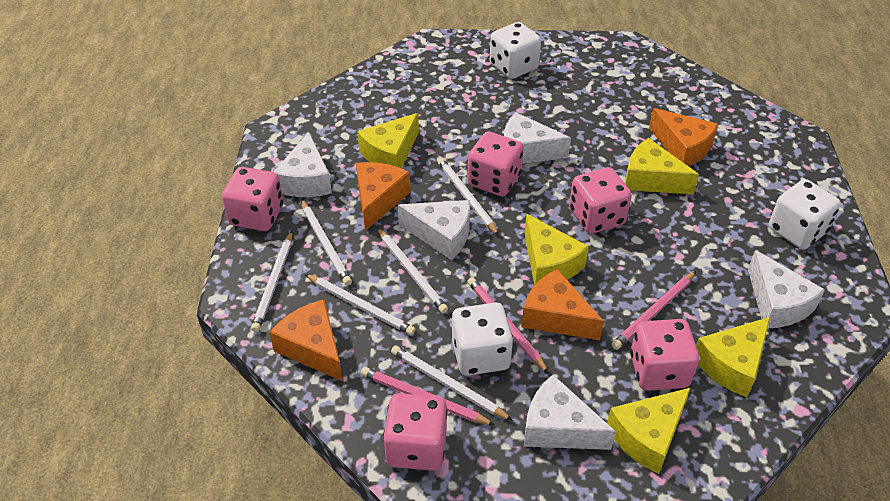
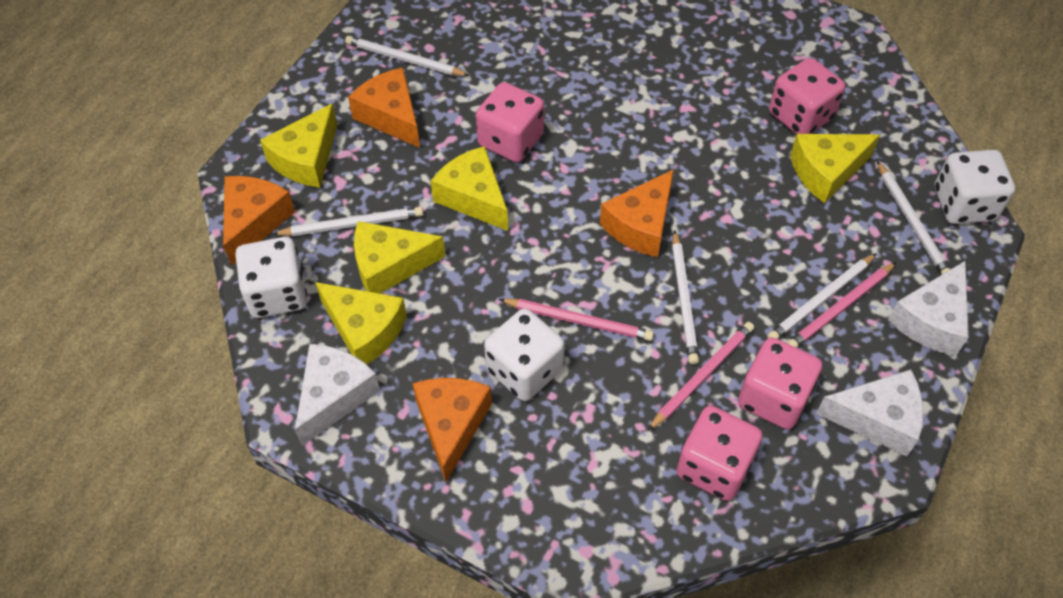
pink dice: [222,167,284,231] [383,393,448,471] [467,131,524,196] [569,167,632,234] [630,319,699,391] = 5 -> [476,82,544,162] [676,406,763,501] [738,337,822,429] [769,58,845,134] = 4
white cheese: [274,132,332,197] [398,200,470,260] [504,112,571,164] [524,375,616,450] [748,250,825,328] = 5 -> [295,344,380,446] [816,369,924,456] [888,261,969,356] = 3
white pencil: [251,231,292,332] [301,200,352,286] [305,274,416,335] [377,228,448,314] [391,346,512,420] [437,158,499,236] = 6 -> [273,207,423,236] [345,36,470,76] [672,230,699,364] [767,253,877,339] [877,161,950,275] = 5

